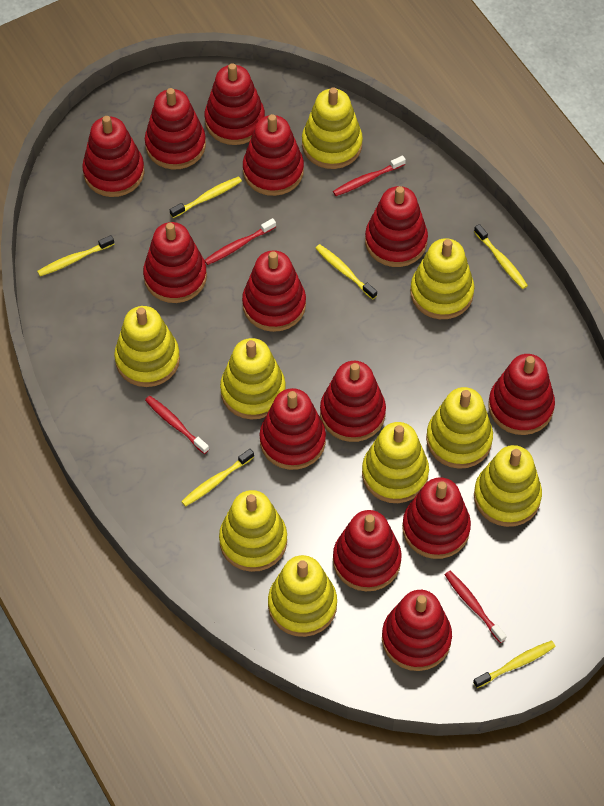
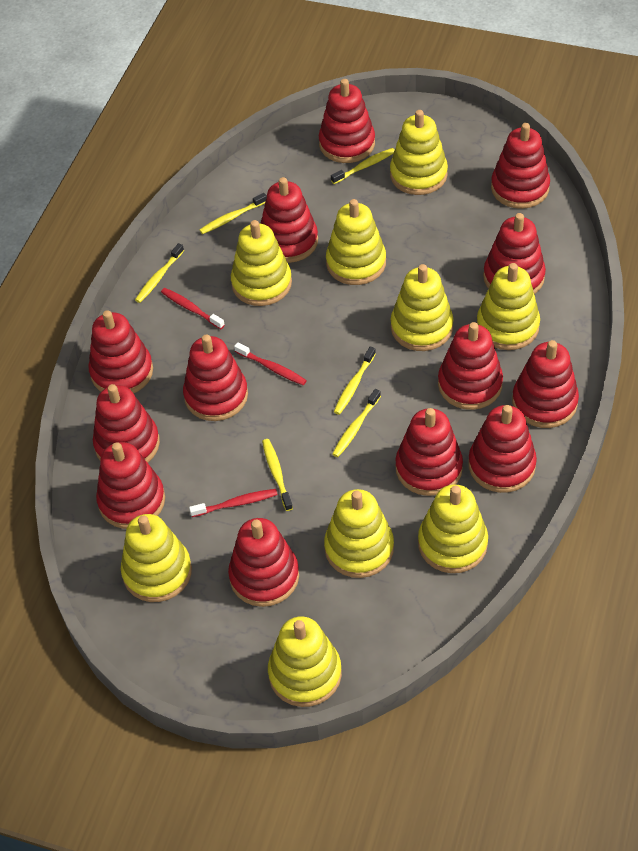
red toothbrush: [145,396,209,454] [205,218,276,265] [333,155,406,196] [445,571,507,643] = 4 -> [161,288,225,329] [189,489,278,517] [234,342,307,385] = 3

